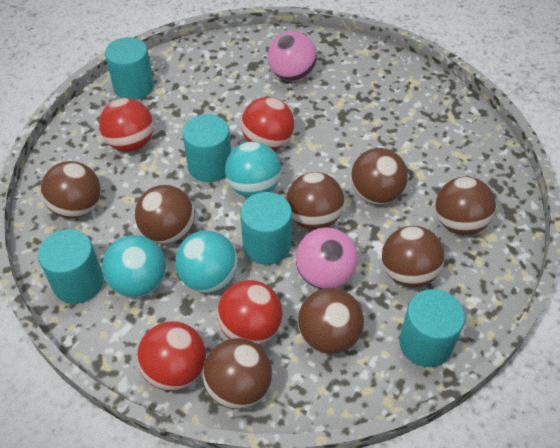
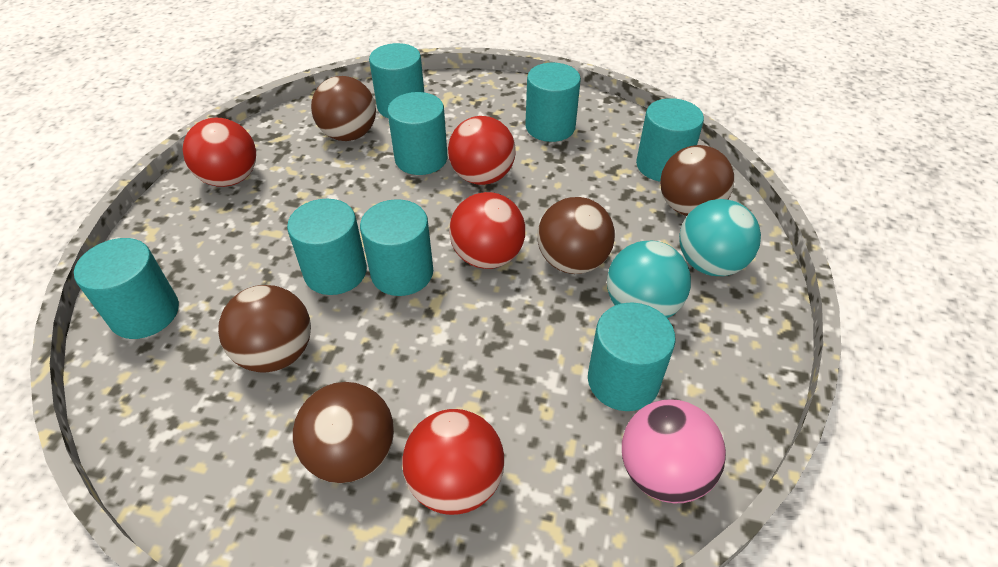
brown ball: [41,161,101,219] [135,185,195,244] [202,338,272,409] [286,172,344,230] [298,288,364,354] [351,148,408,205] [382,226,445,288] [435,177,496,235] = 8 -> [218,285,311,373] [293,382,394,483] [311,76,376,141] [537,197,615,274] [660,145,734,216] = 5
pink ball: [268,31,317,81] [296,227,358,289] = 2 -> [622,399,726,503] = 1
turquoise ball: [102,235,166,298] [175,231,238,293] [225,141,281,197] = 3 -> [607,241,691,318] [679,199,761,276] = 2
turquoise cylinder: [38,229,104,304] [105,37,154,100] [182,114,231,182] [241,192,292,265] [399,289,465,367] = 5 -> [74,238,179,339] [287,199,367,295] [360,199,433,296] [369,43,424,118] [387,92,448,175] [525,63,581,142] [588,303,676,411] [636,98,704,182] = 8

